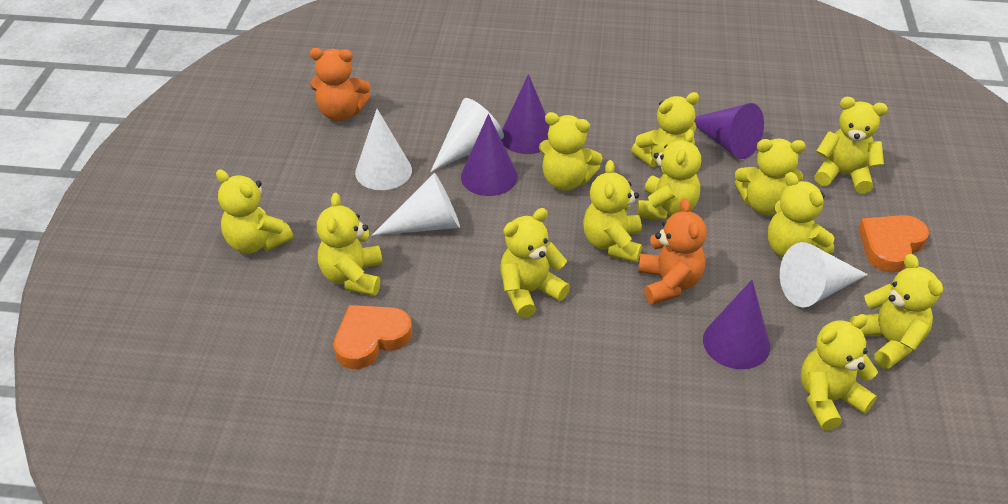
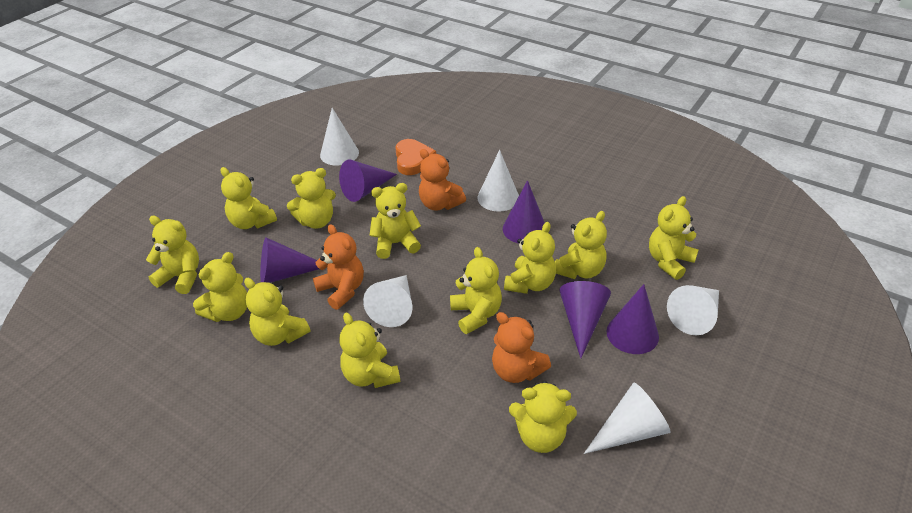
orange heart: [334,305,412,369] [858,215,929,273] = 2 -> [395,139,436,175] = 1
orange teddy bear: [310,48,371,121] [638,198,707,305] = 2 -> [313,224,364,310] [419,149,466,211] [492,312,551,383] = 3
purple cone: [461,114,518,196] [501,74,550,154] [694,103,764,159] [703,280,770,369] = 4 -> [260,237,319,283] [339,160,397,202] [503,180,545,243] [559,281,611,358] [606,284,659,354] = 5
white cone: [355,109,412,190] [372,173,460,236] [430,98,504,172] [780,242,868,307] = 4 -> [320,108,359,166] [363,275,412,327] [477,150,519,212] [584,383,671,454] [667,285,719,335] = 5

